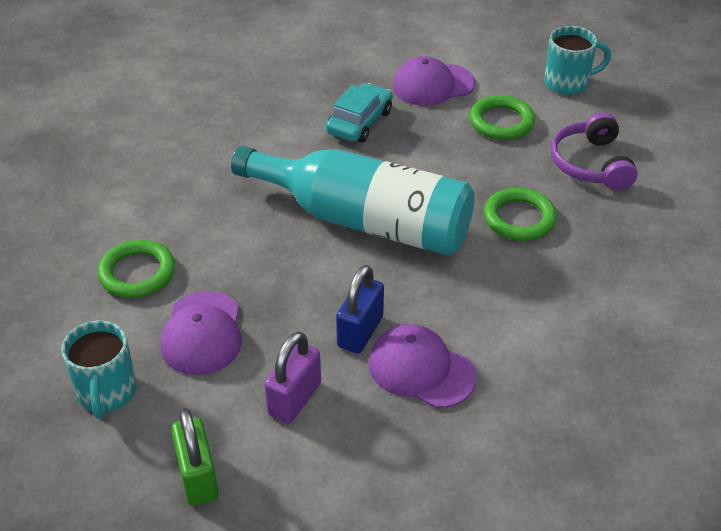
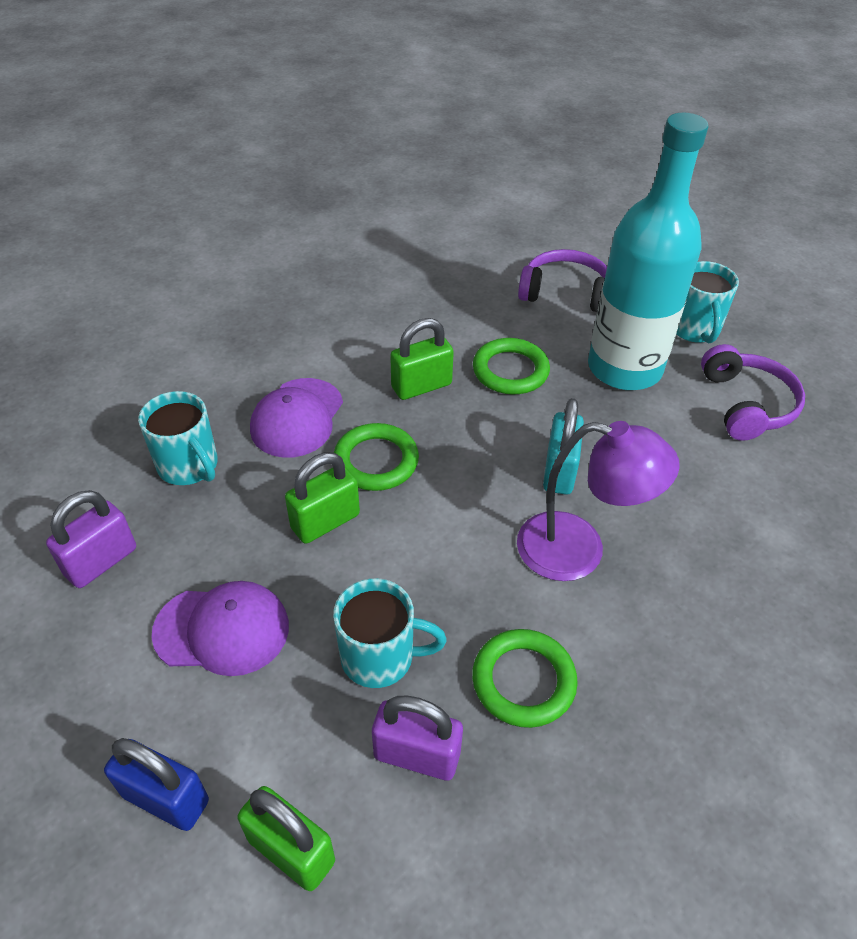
green padlock: [171,408,219,506] = 1 -> [237,786,335,891] [285,453,360,544] [390,318,454,400] = 3
purple cap: [161,291,242,375] [368,324,477,408] [392,56,476,106] = 3 -> [151,581,289,676] [250,378,343,458] = 2
purple headphones: [551,112,638,191] = 1 -> [518,249,607,312] [701,344,805,441] = 2
purple lamp: none = 0 -> [517,421,680,581] = 1
purple padlock: [264,331,321,423] = 1 -> [46,490,136,588] [372,696,463,781] = 2
turquoise car: [326,83,393,143] = 1 -> none = 0
turquoise mug: [61,321,137,419] [544,26,611,95] = 2 -> [138,391,218,485] [333,578,447,688] [676,261,739,343] = 3
turquoise padlock: none = 0 -> [543,398,584,495] = 1

